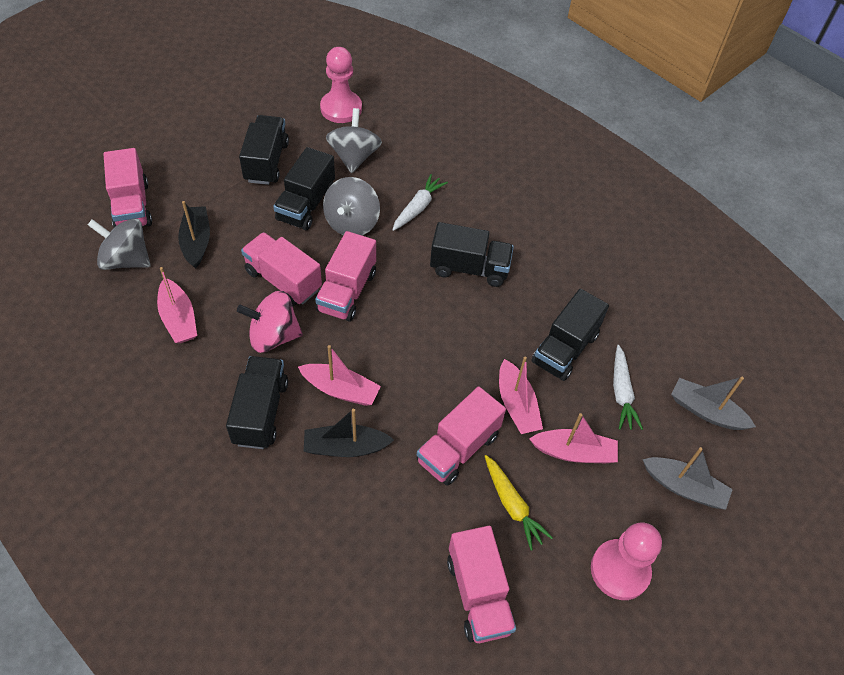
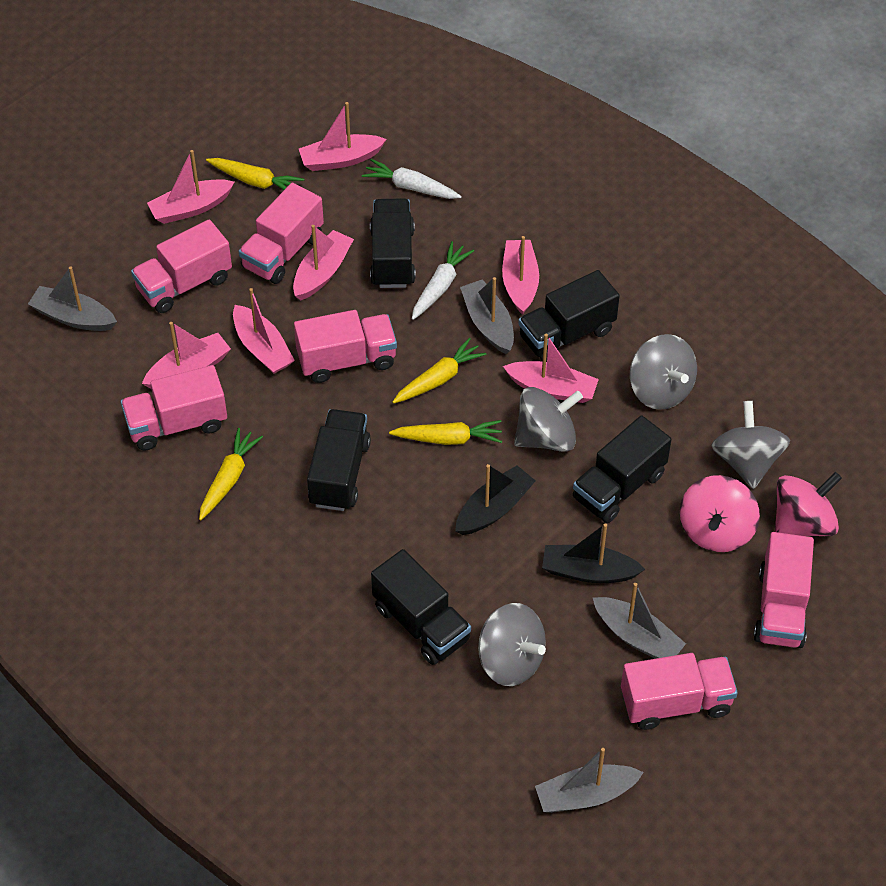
grey boat: [642,447,733,510] [671,377,756,430] = 2 -> [28,266,117,331] [460,277,514,354] [535,748,644,813] [593,583,686,659] = 4
grey spinning top: [88,218,150,270] [323,177,380,235] [326,108,382,173] = 3 -> [478,603,546,686] [514,387,583,452] [630,334,697,410] [711,401,790,489] = 4
pink boat: [157,267,197,343] [298,345,381,406] [499,357,543,434] [529,413,618,463] = 4 -> [142,322,231,389] [147,150,235,224] [233,288,295,374] [293,225,354,300] [299,102,387,171] [502,236,539,315] [503,334,599,403] = 7
pink pawn: [320,47,362,123] [591,523,662,600] = 2 -> none = 0
pink spinning top: [237,291,303,353] = 1 -> [680,475,760,552] [775,472,842,536] = 2
pink truck: [103,148,152,228] [241,232,322,306] [315,231,376,322] [417,386,506,485] [447,526,516,643] = 5 -> [121,365,227,450] [131,220,232,313] [239,183,324,284] [294,310,397,383] [621,653,738,730] [754,532,814,648] = 6
yellow carrot: [485,455,553,550] = 1 -> [199,428,263,521] [206,158,304,190] [389,420,502,445] [392,338,487,404] = 4

